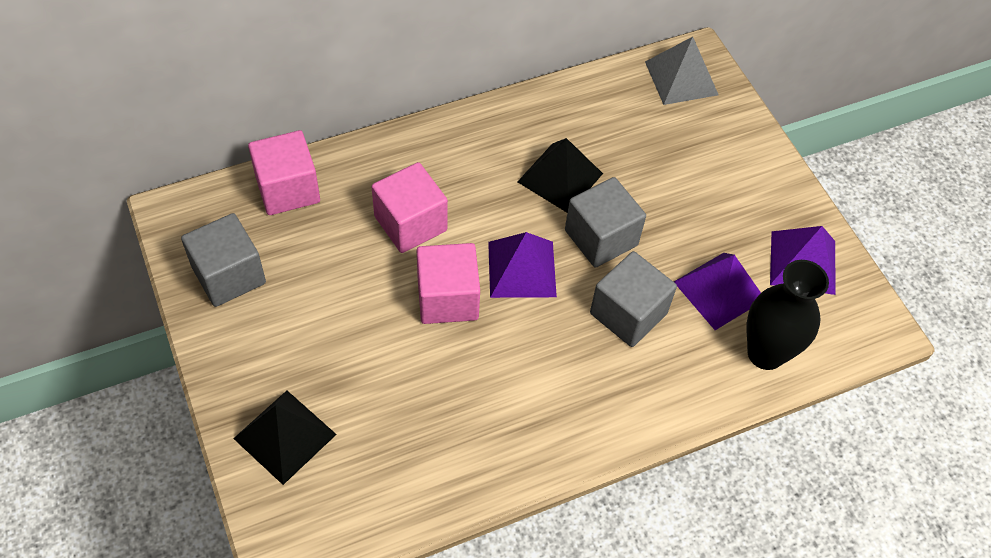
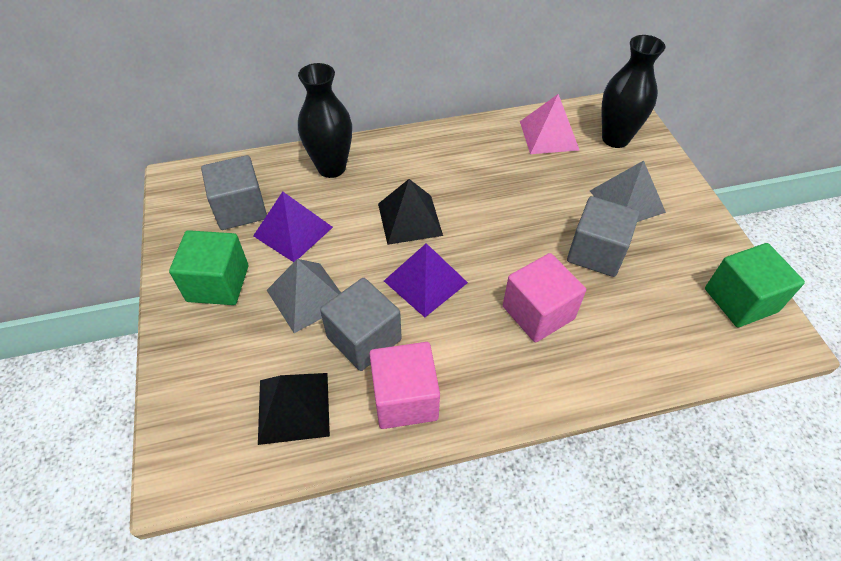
black vase: [747,260,829,370] = 1 -> [298,63,352,178] [602,35,665,148] = 2
green cube: none = 0 -> [169,230,248,305] [705,243,805,327] = 2
grey pyramid: [645,37,719,105] = 1 -> [267,259,341,333] [590,160,666,222] = 2
pink cube: [248,130,320,215] [372,162,448,253] [417,243,480,324] = 3 -> [369,342,440,429] [503,253,586,342] = 2
pink pyramid: none = 0 -> [520,94,579,154] = 1
purple pyramid: [488,232,557,298] [674,253,761,330] [770,226,836,295] = 3 -> [253,191,333,262] [384,243,468,317] = 2

